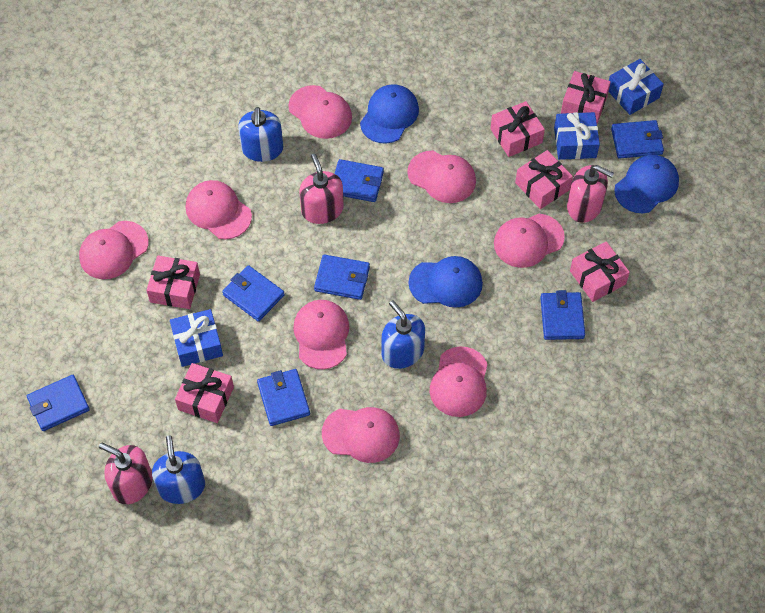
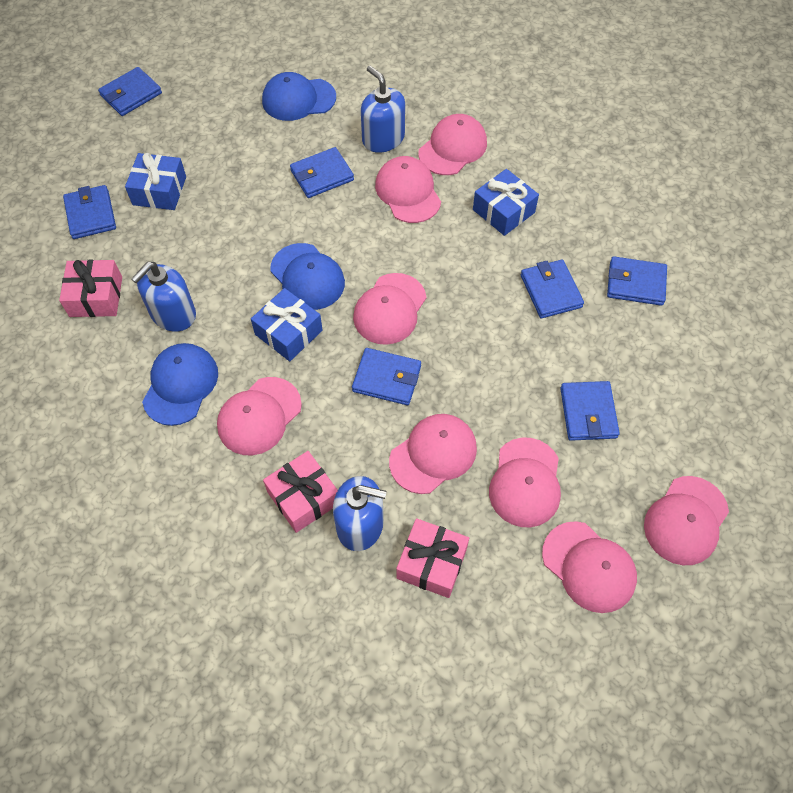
pink gift: [146,255,200,309] [175,363,234,423] [490,101,545,157] [515,150,573,209] [561,71,611,124] [570,241,630,302] = 6 -> [59,260,122,317] [263,451,338,533] [396,518,469,598] = 3
pink soap dispenser: [99,443,153,504] [299,154,344,224] [567,165,614,223] = 3 -> none = 0

